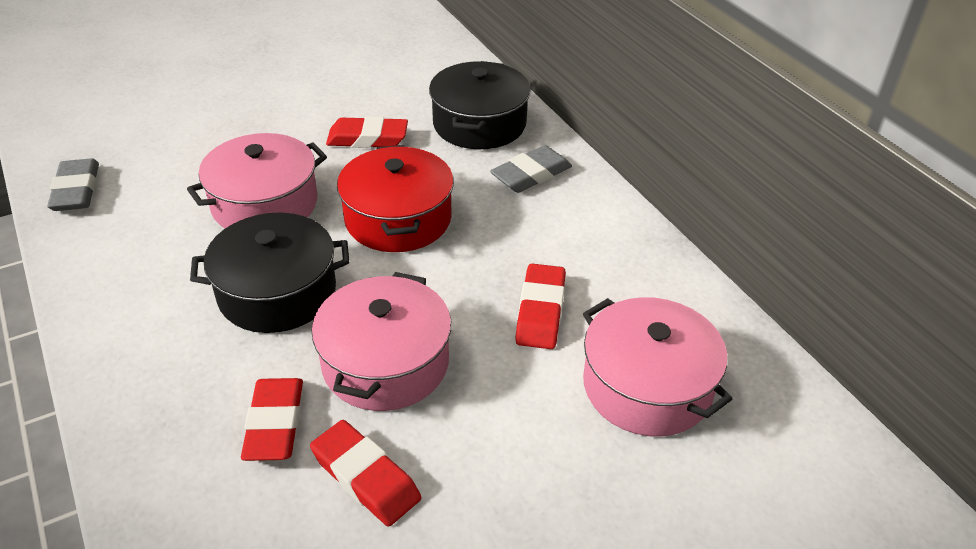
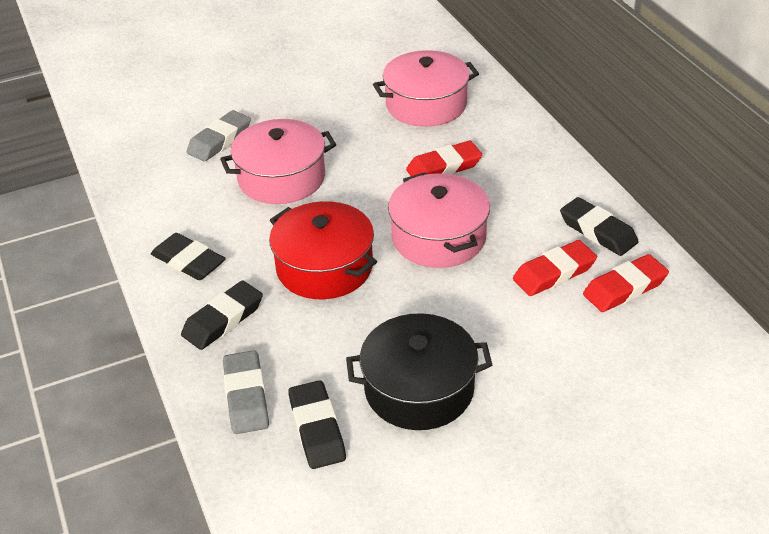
black eraser: none = 0 -> [151,233,226,280] [181,281,263,350] [288,380,346,469] [560,197,639,256] = 4
black pot: [190,212,349,333] [429,61,531,149] = 2 -> [346,313,492,430] = 1
red eraser: [241,378,303,461] [310,420,421,527] [326,116,408,148] [515,264,566,349] = 4 -> [406,141,482,176] [513,240,597,296] [583,254,669,312] = 3

